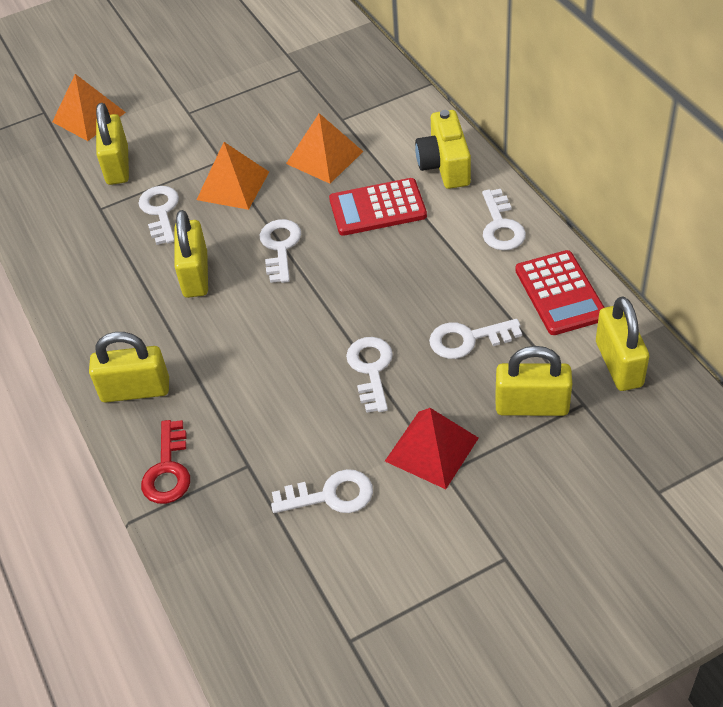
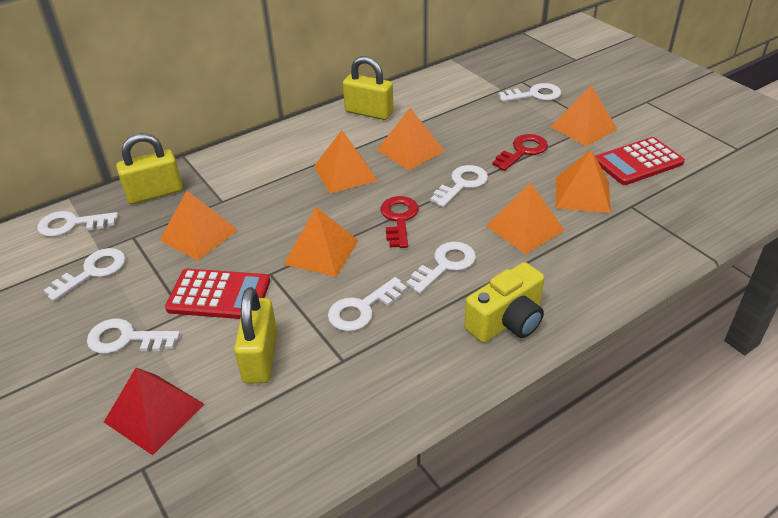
orange pyramid: [52,74,126,141] [197,142,269,210] [286,113,363,184] = 3 -> [160,191,238,260] [284,207,359,277] [314,130,378,193] [377,108,444,170] [486,183,565,254] [550,86,617,146] [555,150,611,213] = 7
red key: [141,420,190,504] = 1 -> [380,196,419,248] [492,134,548,171] = 2
white key: [139,186,179,245] [260,219,301,283] [271,469,373,513] [346,337,393,413] [429,319,522,359] [482,189,526,250] = 6 -> [37,211,118,237] [44,248,126,301] [87,319,180,354] [328,277,407,331] [406,242,476,294] [430,165,488,207] [498,83,561,102] = 7
yellow padlock: [89,332,169,402] [96,103,129,185] [174,210,208,298] [495,346,572,416] [596,297,649,391] = 5 -> [116,133,183,204] [234,287,277,384] [343,56,393,120] = 3

